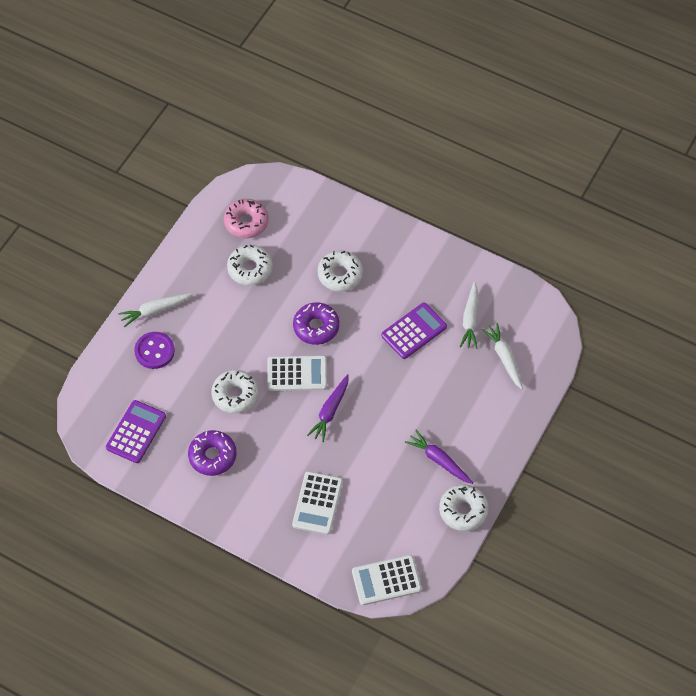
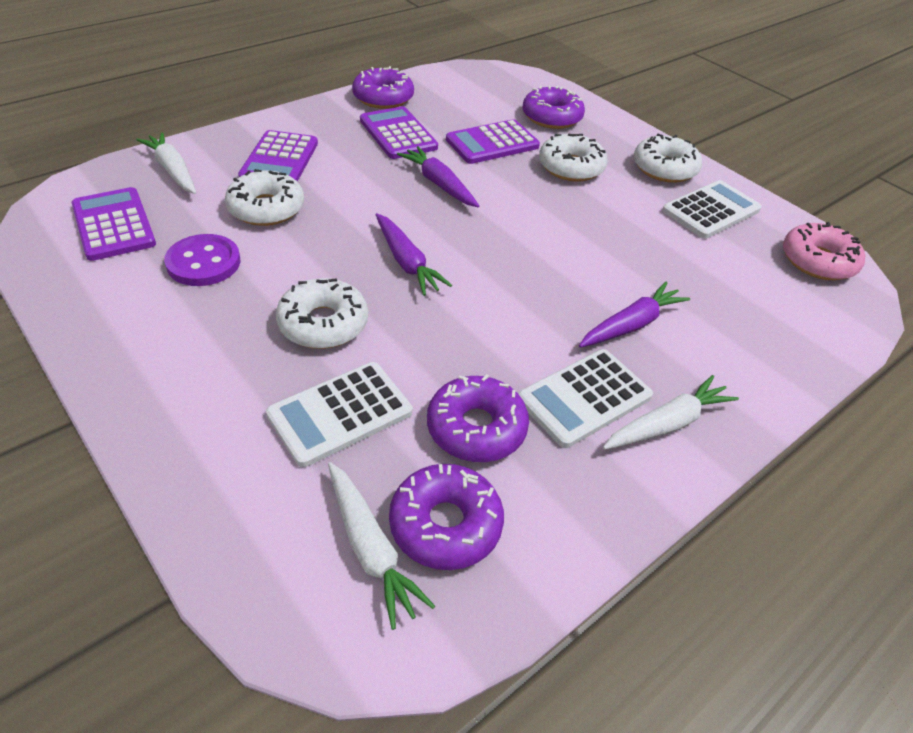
purple calculator: [106,400,166,463] [381,303,447,359] = 2 -> [72,187,156,261] [238,130,318,182] [360,106,438,159] [446,119,540,164] = 4
purple carrot: [307,374,349,442] [405,430,473,484] = 2 -> [376,213,452,296] [397,146,479,207] [579,282,690,348] = 3
purple donut: [188,430,237,476] [293,302,339,345] = 2 -> [352,66,414,109] [389,464,504,570] [427,374,529,462] [522,85,585,129] = 4

